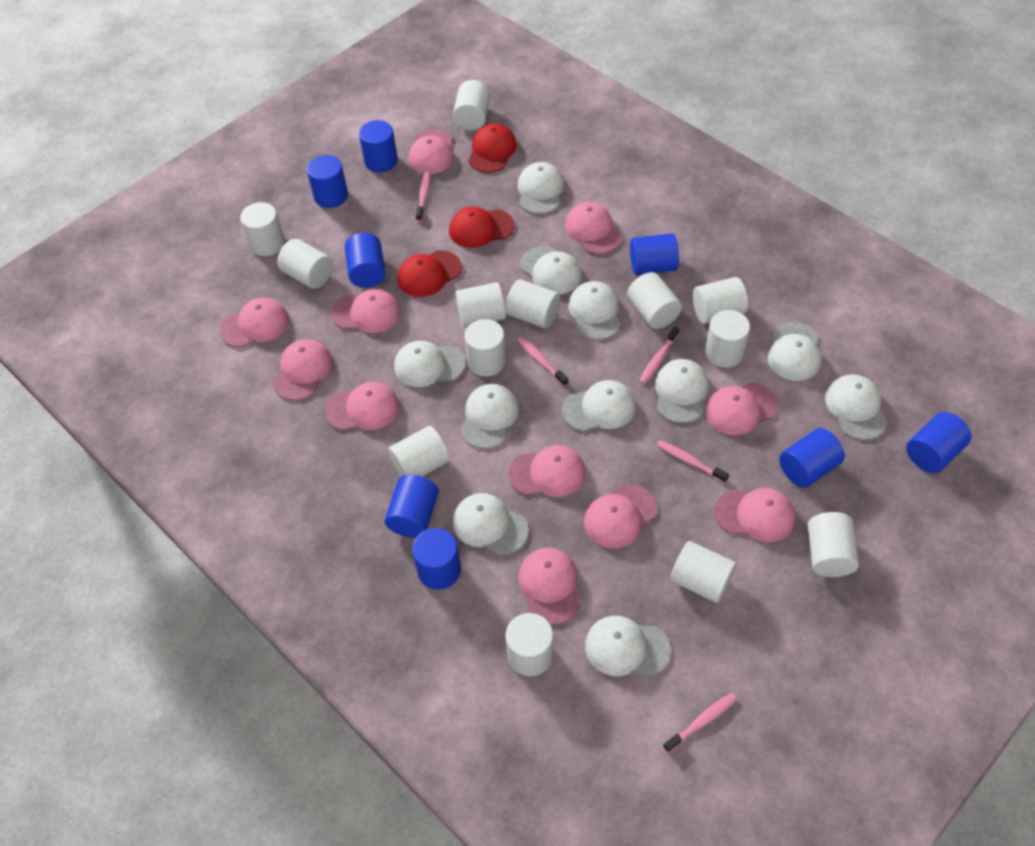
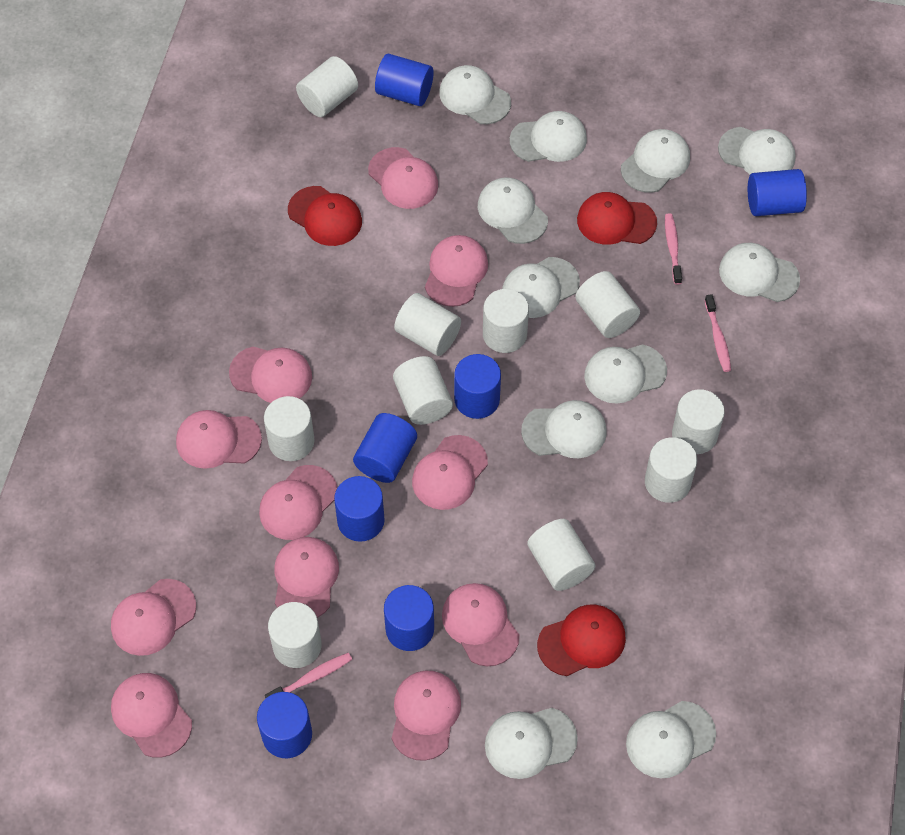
blue cylinder: [307,155,348,208] [345,233,386,288] [359,120,398,173] [385,474,439,538] [412,528,461,590] [630,234,679,275] [779,428,845,488] [906,412,972,473] = 8 -> [257,692,312,758] [334,476,385,542] [353,413,417,483] [375,54,433,106] [384,585,434,651] [454,354,501,419] [748,169,807,216] = 7
pink toothbrush: [416,172,430,221] [518,337,568,386] [639,326,679,384] [657,440,729,483] [663,693,737,753] = 5 -> [265,653,352,698] [665,213,682,285] [704,294,731,372] = 3
white cylinder: [240,202,285,256] [277,239,333,289] [388,426,450,477] [453,80,490,130] [455,282,506,328] [465,319,506,377] [505,279,560,329] [506,613,554,676] [627,272,682,329] [670,541,736,603] [693,277,748,324] [705,310,750,368] [807,512,859,577] = 13 -> [264,396,315,461] [268,602,322,668] [296,56,358,117] [393,356,453,425] [394,293,461,356] [483,289,529,353] [527,519,595,591] [575,271,640,338] [645,437,697,503] [672,389,725,454] = 10

